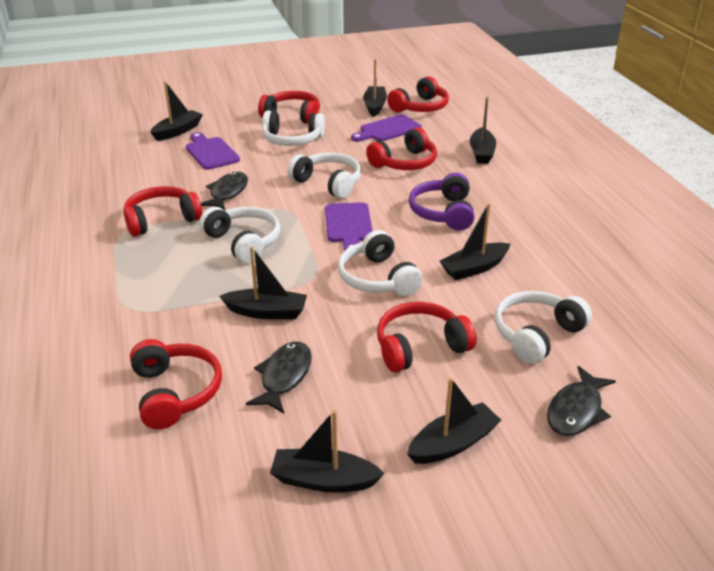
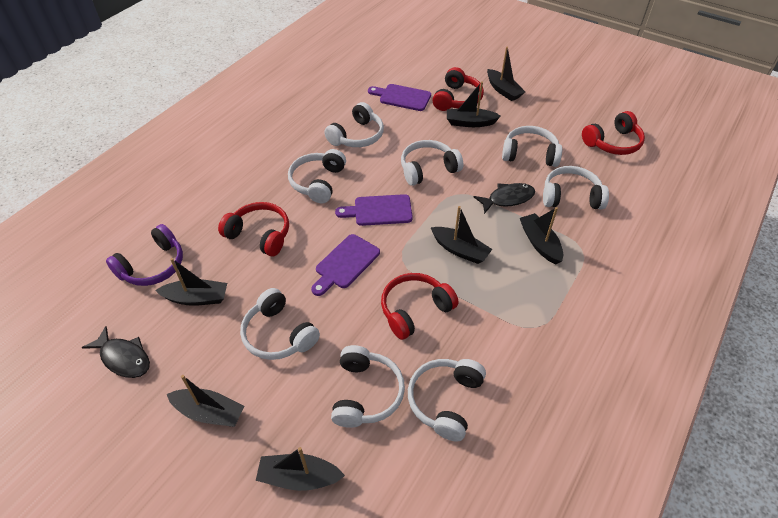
black fish: [201,172,248,210] [246,342,312,414] [547,366,616,436] = 3 -> [82,326,150,378] [473,183,535,214] = 2
red headphones: [124,186,203,237] [130,339,222,429] [258,91,320,124] [366,127,437,170] [377,302,477,372] [387,76,449,112] = 6 -> [218,202,289,256] [381,273,459,340] [432,67,484,111] [582,111,645,155] = 4
white headphones: [200,207,280,263] [262,111,325,146] [287,153,361,199] [338,230,423,296] [495,291,592,364] = 5 -> [240,288,320,360] [288,149,346,203] [324,102,384,147] [331,345,405,428] [401,140,463,186] [408,359,486,442] [502,126,562,167] [543,166,609,210] = 8

